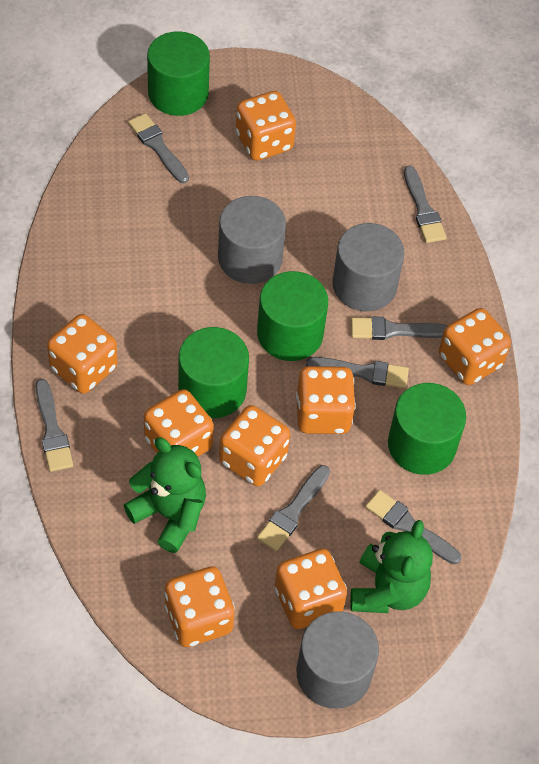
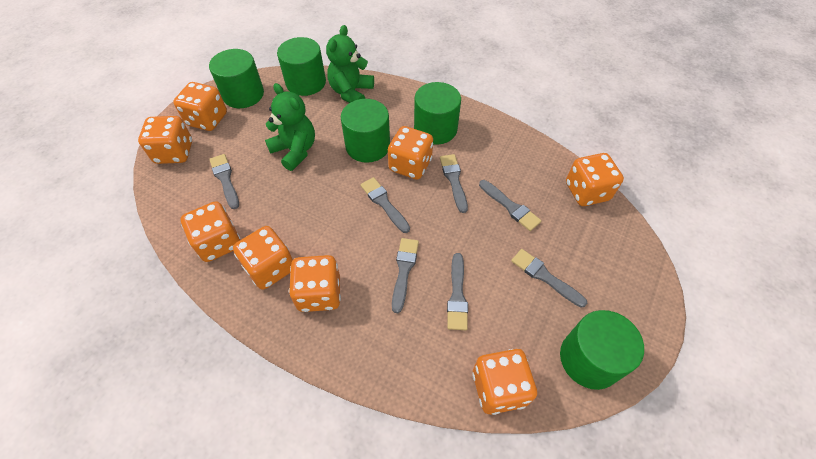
green cylinder: [147,31,210,116] [178,327,249,418] [257,271,328,361] [388,383,466,475] = 4 -> [209,49,264,108] [277,37,326,96] [341,99,390,163] [414,82,461,145] [560,310,644,390] = 5
grey cylinder: [218,196,286,284] [297,611,379,709] [332,223,404,311] = 3 -> none = 0

